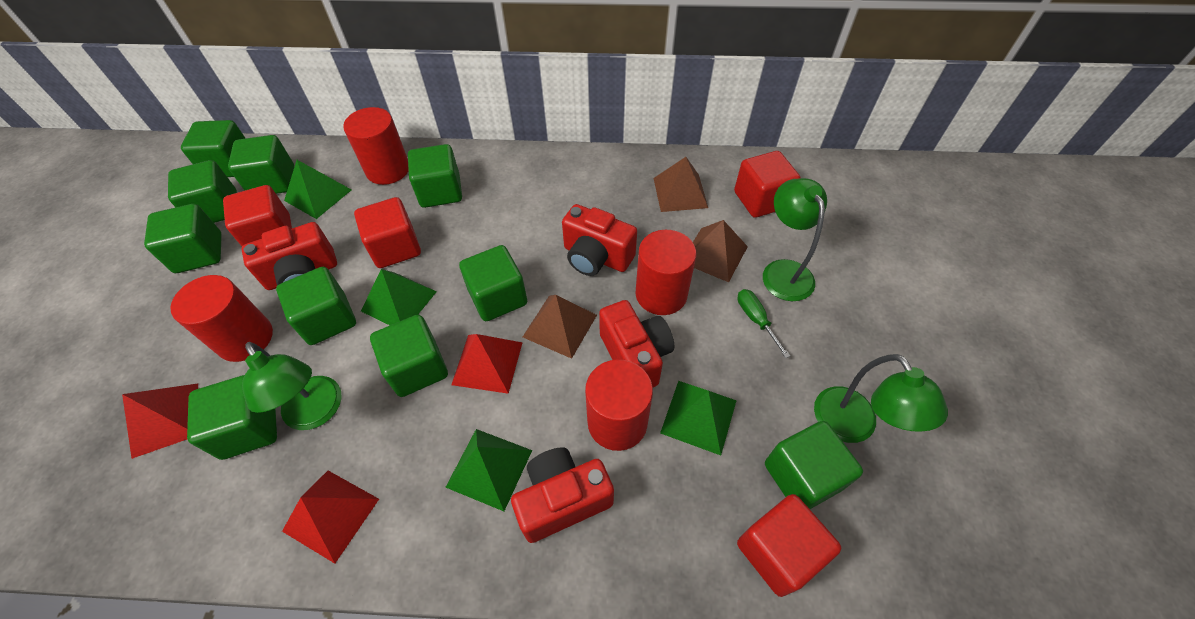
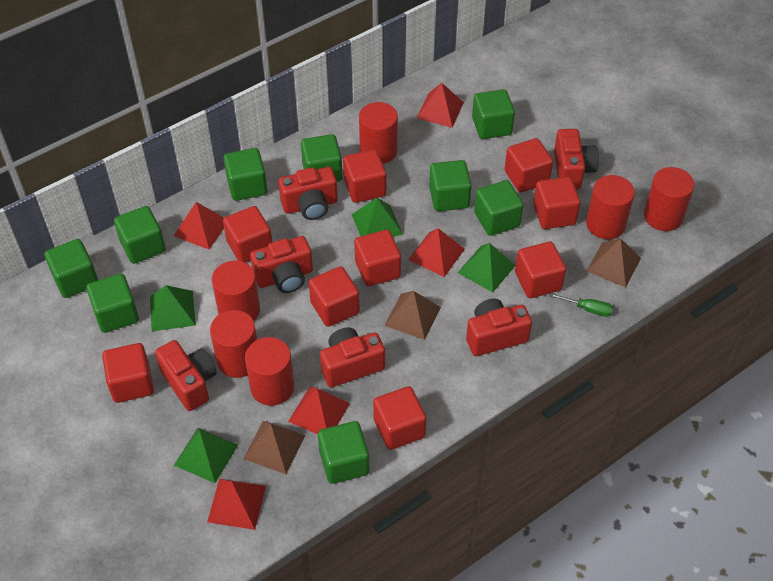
green cube: [144,204,222,273] [168,160,237,223] [181,120,245,177] [187,375,277,460] [228,135,294,194] [276,267,356,345] [370,315,448,397] [408,144,462,208] [459,245,527,321] [765,421,863,509] = 10 -> [45,239,98,298] [86,273,139,333] [114,206,166,264] [223,148,267,201] [301,134,343,182] [318,421,369,484] [429,160,472,211] [472,89,515,139] [474,180,523,236] = 9
green lamp: [242,342,341,430] [763,178,827,301] [814,354,948,443] = 3 -> none = 0
red camera: [241,222,337,290] [511,447,614,543] [562,204,637,276] [599,300,674,387] = 4 -> [155,340,217,411] [250,236,313,293] [278,167,338,220] [320,327,385,388] [466,299,532,356] [554,129,599,189] = 6
red cube: [223,185,292,246] [354,197,421,268] [734,151,801,218] [737,494,841,597] = 4 -> [102,343,154,403] [223,206,272,263] [309,266,360,327] [343,149,386,203] [354,230,401,286] [373,386,427,450] [505,138,553,192] [515,242,566,298] [533,177,580,229] = 9
red cylinder: [170,275,273,362] [343,107,409,185] [585,359,653,451] [636,230,696,315] = 4 -> [210,310,257,378] [212,261,260,321] [245,337,294,406] [359,102,398,164] [586,175,635,239] [644,167,694,231] = 6
red pyramid: [122,384,198,459] [282,471,379,564] [451,334,523,394] = 3 -> [174,202,224,249] [207,479,266,530] [288,386,350,435] [408,228,465,277] [416,83,464,128] = 5

